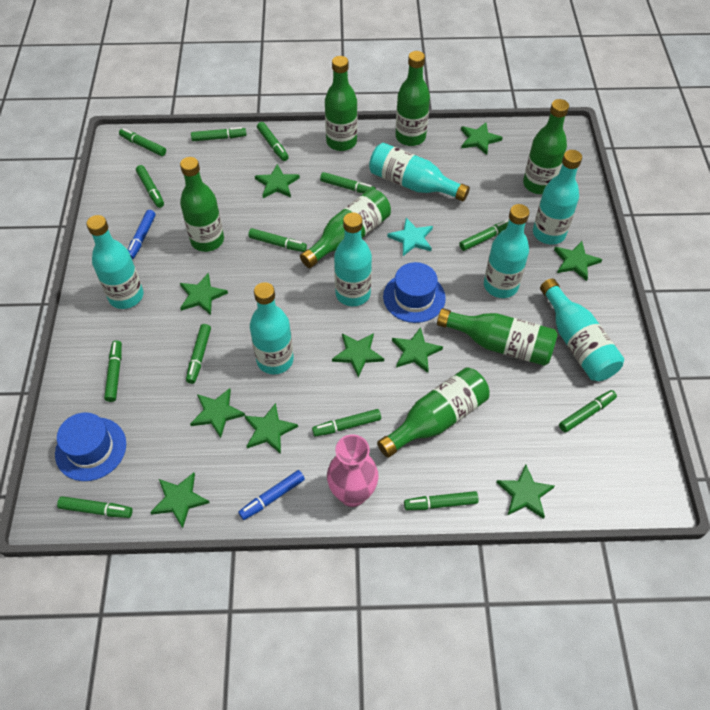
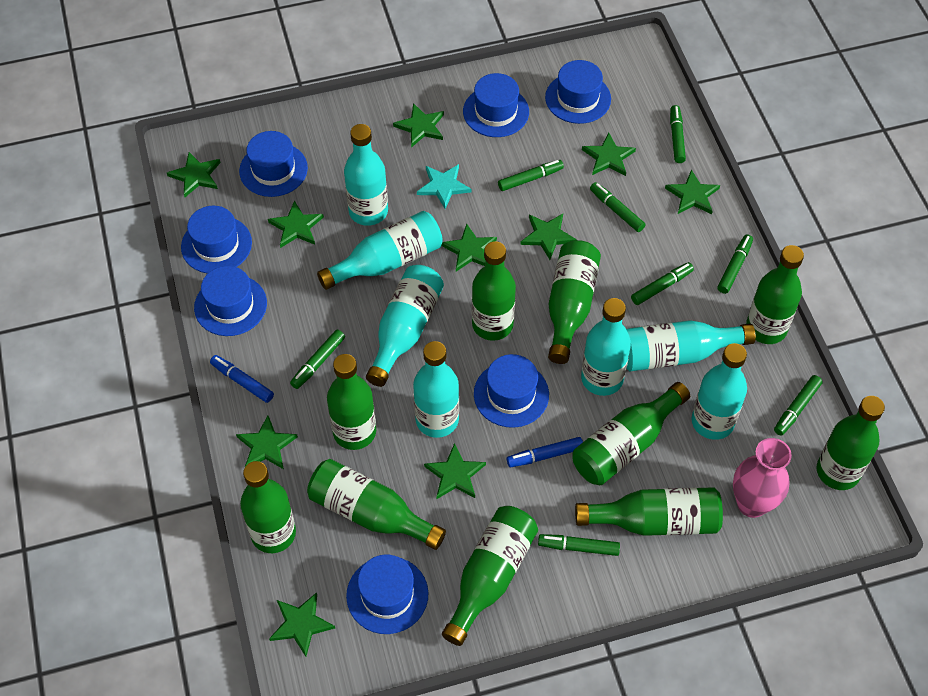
blue hat: [55,412,126,481] [383,262,446,323] = 2 -> [181,206,252,274] [194,266,267,336] [239,131,308,197] [346,554,428,634] [463,73,529,137] [474,354,549,428] [545,60,611,124] = 7
green bottle: [180,157,224,252] [300,189,391,268] [325,56,357,151] [377,367,489,458] [395,51,430,146] [437,308,558,366] [523,99,569,194] = 7 -> [240,461,296,553] [307,459,446,550] [327,354,376,450] [442,506,538,646] [472,241,516,341] [548,240,601,364] [573,382,690,485] [575,487,723,536] [746,245,804,344] [817,396,885,490] = 10
green marker: [57,496,132,518] [104,340,122,402] [119,128,166,156] [136,165,164,208] [186,324,211,384] [191,127,246,141] [248,228,307,252] [257,122,289,161] [312,409,381,437] [320,172,376,194] [404,491,479,510] [459,220,509,251] [559,390,617,432] = 13 -> [290,330,345,389] [498,160,564,191] [538,534,620,556] [590,182,646,232] [631,262,694,305] [670,105,686,163] [717,234,753,294] [774,375,823,436] = 8

